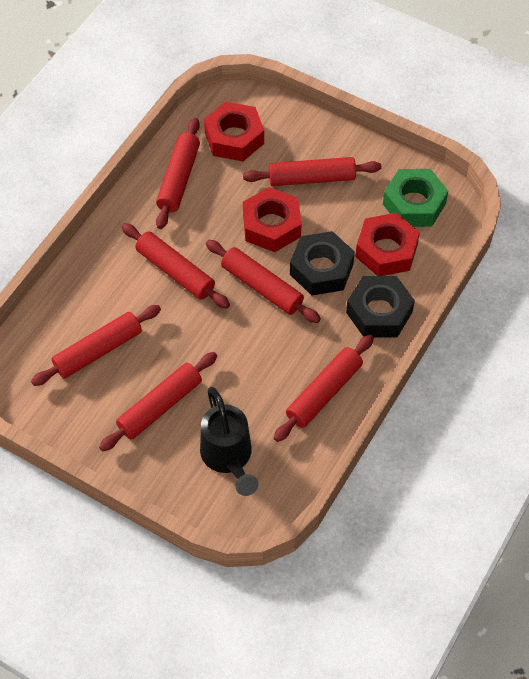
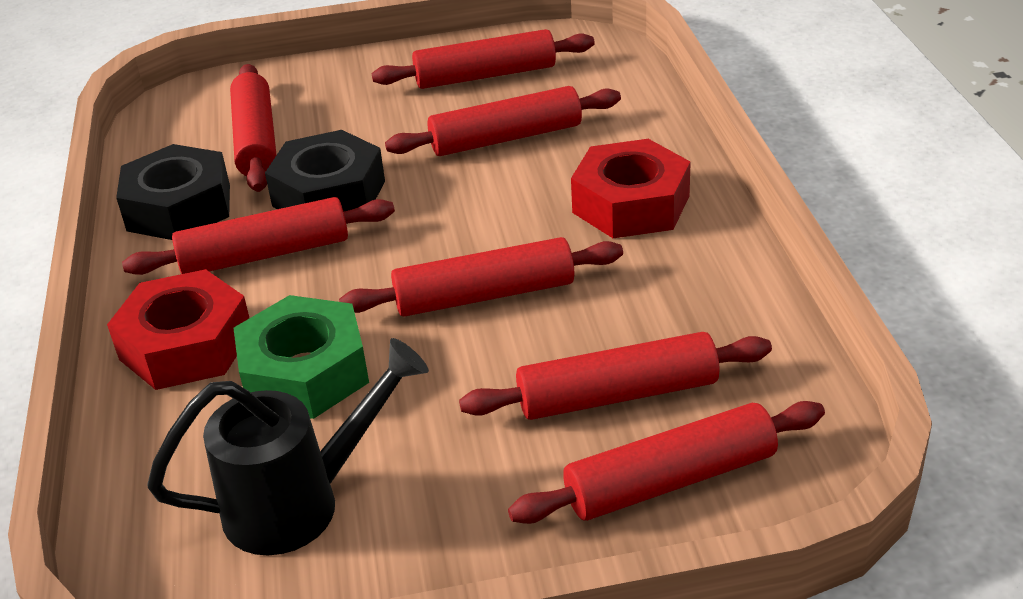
red nut: [204,102,264,161] [243,187,301,252] [355,213,420,276] = 3 -> [107,269,249,390] [571,139,691,238] = 2

